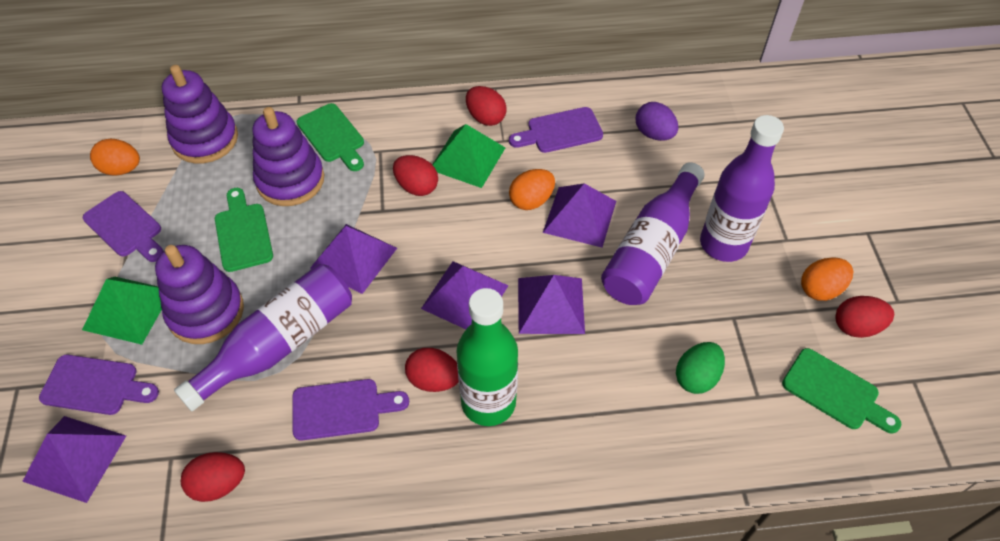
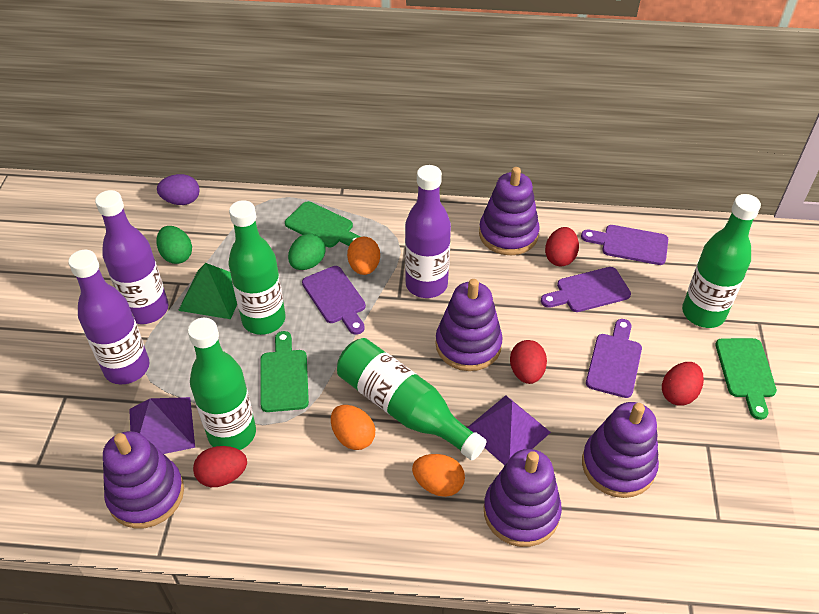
green bottle: [456,288,518,426] = 1 -> [188,318,256,450] [228,200,285,335] [337,338,487,460] [682,194,761,328] = 4
green egg: [676,342,725,394] = 1 -> [156,226,192,264] [288,234,326,270] = 2
green pyramid: [82,277,162,345] [432,124,505,188] = 2 -> [178,263,237,319] = 1
purple pyramid: [22,416,126,503] [310,224,397,294] [421,261,509,329] [518,275,585,334] [543,183,616,247] = 5 -> [129,397,195,454] [467,395,551,465] = 2
purple stacking toy: [155,245,244,344] [162,65,238,164] [252,107,325,206] = 3 -> [103,431,184,529] [435,279,503,371] [479,167,540,255] [484,449,562,547] [582,402,659,498] = 5
red egg: [181,452,245,502] [393,155,438,196] [405,348,459,392] [466,86,506,126] [835,296,894,338] = 5 -> [193,446,247,487] [510,340,547,384] [545,227,579,267] [662,362,704,406] = 4

